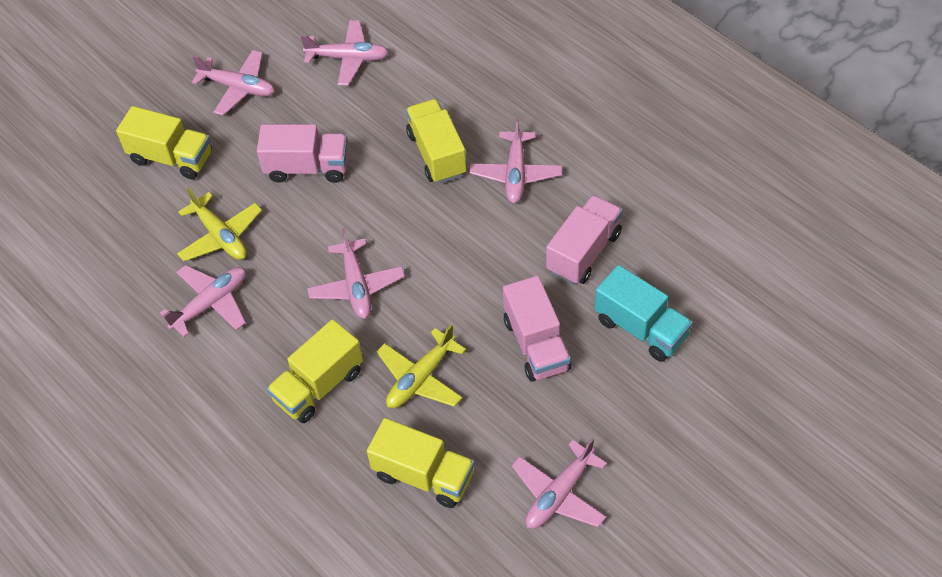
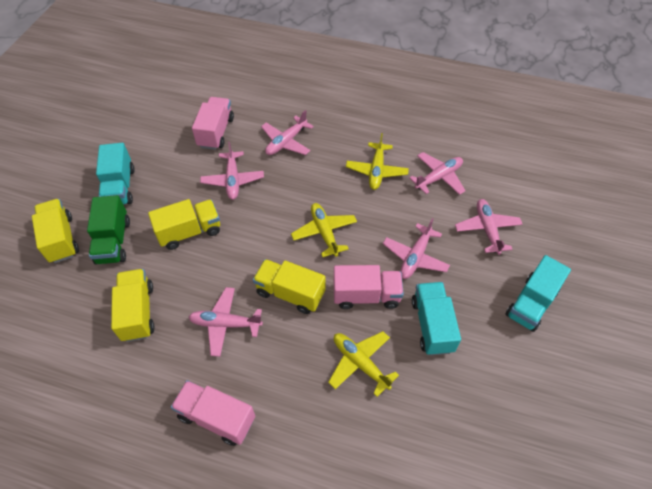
green truck: none = 0 -> [87,195,130,265] = 1
turquoise truck: [595,265,693,362] = 1 -> [96,143,135,205] [412,282,461,355] [505,255,571,332] = 3
yellow plane: [177,187,262,261] [376,324,466,408] = 2 -> [291,203,357,257] [328,331,399,397] [346,133,409,190] = 3

